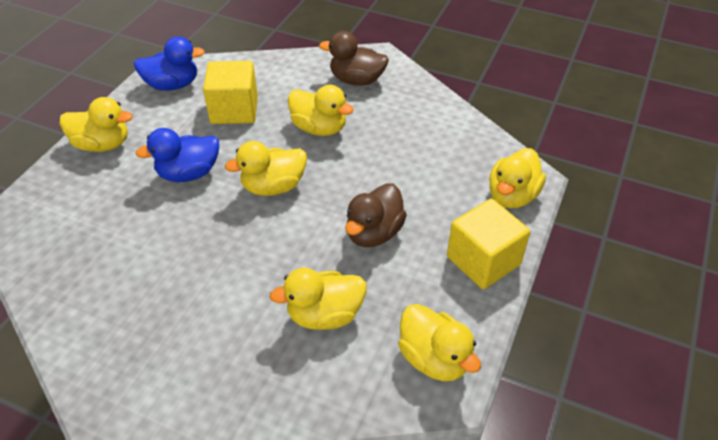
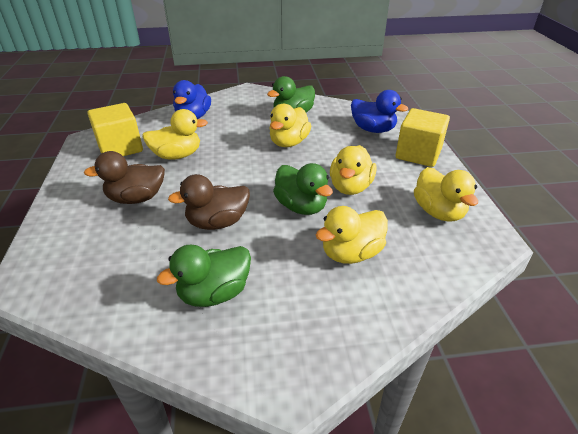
green duck: none = 0 -> [157,245,251,307] [267,76,315,113] [273,163,333,215] = 3
yellow duck: [60,97,133,152] [225,141,307,196] [269,268,367,330] [288,85,354,136] [398,304,481,381] [489,148,546,209] = 6 -> [142,109,208,160] [269,104,311,147] [316,206,388,264] [330,145,377,195] [414,167,478,222] = 5

